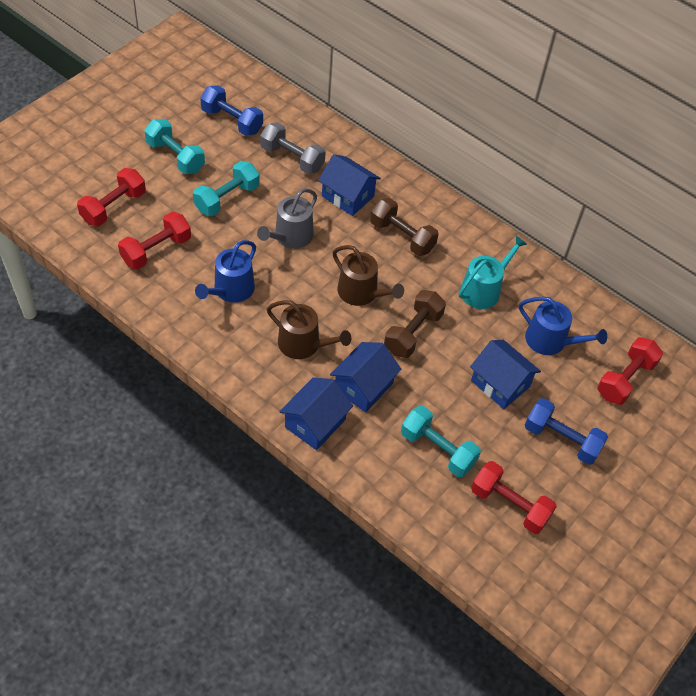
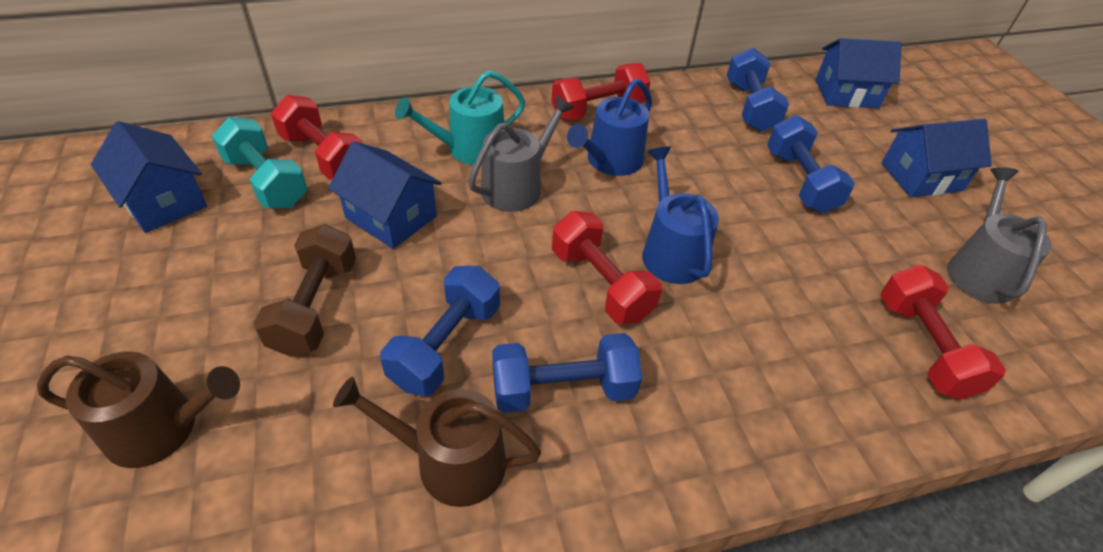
blue dumbbell: [200,85,263,136] [525,398,608,465] = 2 -> [380,266,500,396] [492,333,642,413] [727,48,789,132] [767,115,855,213] = 4
brown dumbbell: [370,198,439,256] [384,290,446,358] = 2 -> [254,224,356,357] = 1
grey dumbbell: [260,122,326,174] = 1 -> none = 0
grey watering can: [257,188,317,249] = 1 -> [468,96,574,212] [947,167,1052,304] = 2
turquoise dumbbell: [144,119,205,174] [193,161,260,216] [401,406,481,477] = 3 -> [212,117,307,208] = 1

